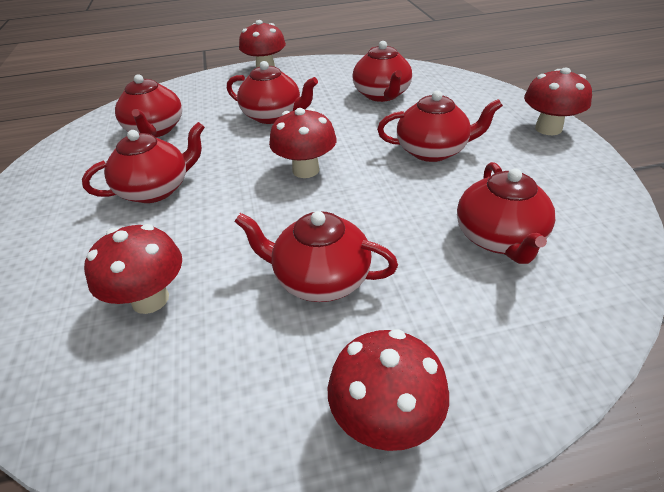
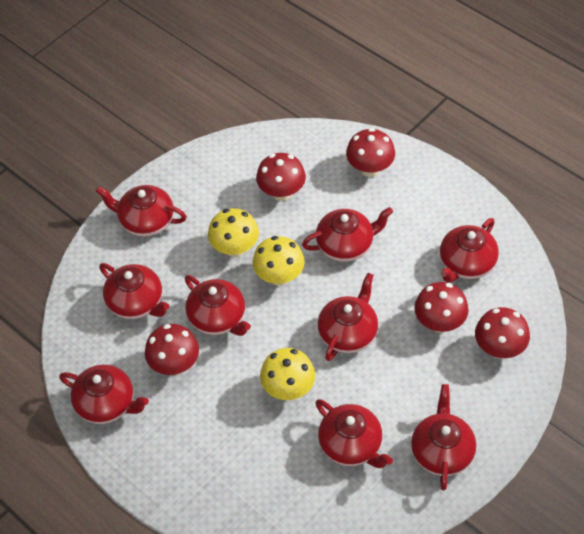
red teapot: [82,122,205,203] [115,74,182,137] [227,61,318,124] [234,211,398,302] [352,41,412,102] [377,90,503,162] [457,162,555,264] = 7 -> [59,365,149,424] [96,185,187,237] [99,263,169,319] [185,275,251,336] [302,207,393,262] [315,399,393,468] [317,273,378,361] [411,384,476,490] [440,218,499,283] = 9
yellow mushroom: none = 0 -> [208,208,259,257] [253,236,305,286] [260,348,315,400] = 3

